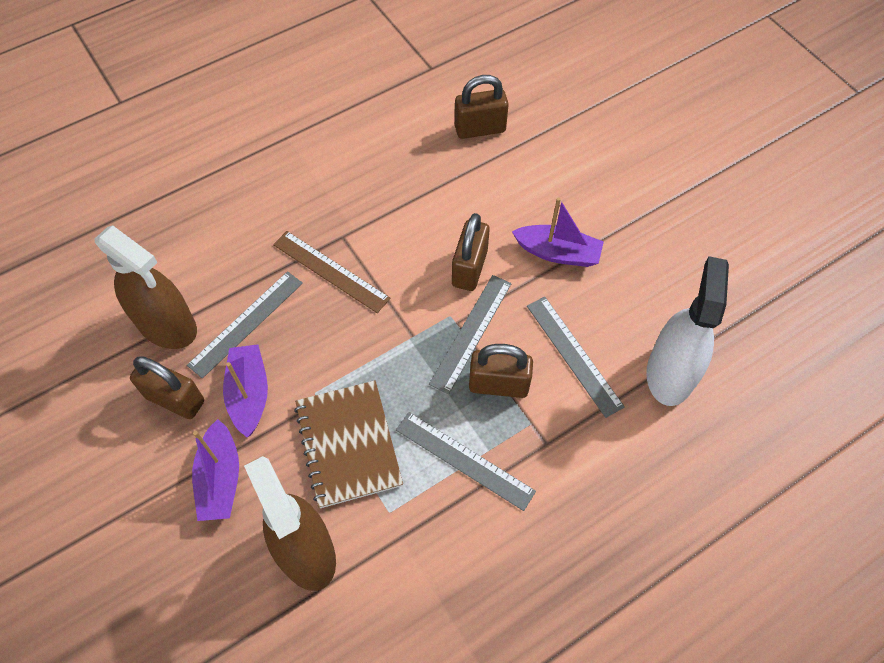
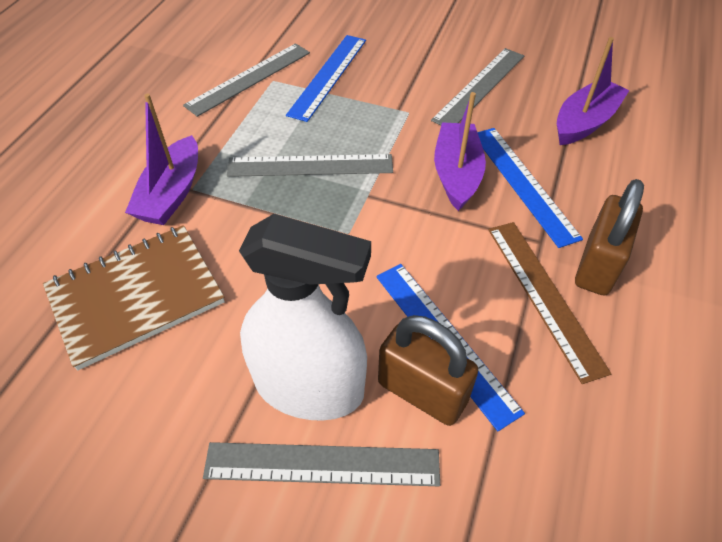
blue ruler: none = 0 -> [286,35,366,122] [376,264,525,431] [477,128,583,248] = 3
brown padlock: [130,356,204,419] [452,213,490,291] [455,75,509,139] [469,344,533,398] = 4 -> [378,315,478,426] [575,179,644,296] = 2
brown spray bottle: [95,225,197,349] [244,456,336,591] = 2 -> none = 0

